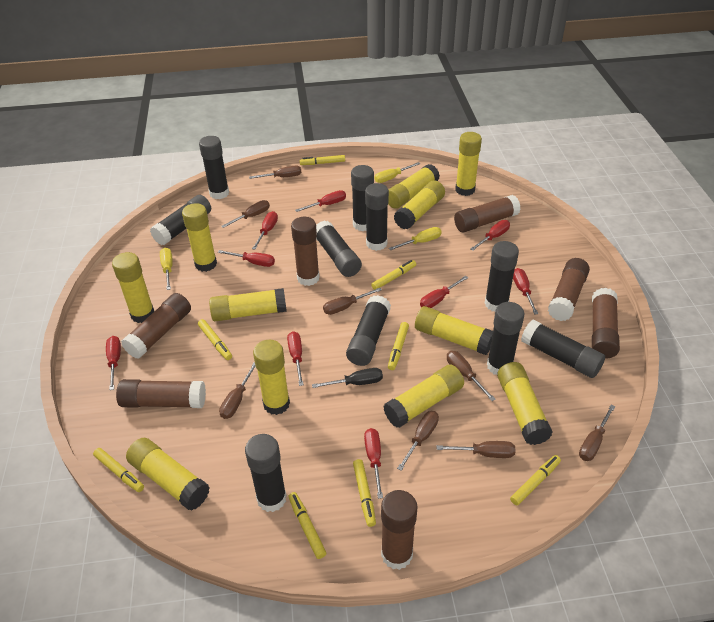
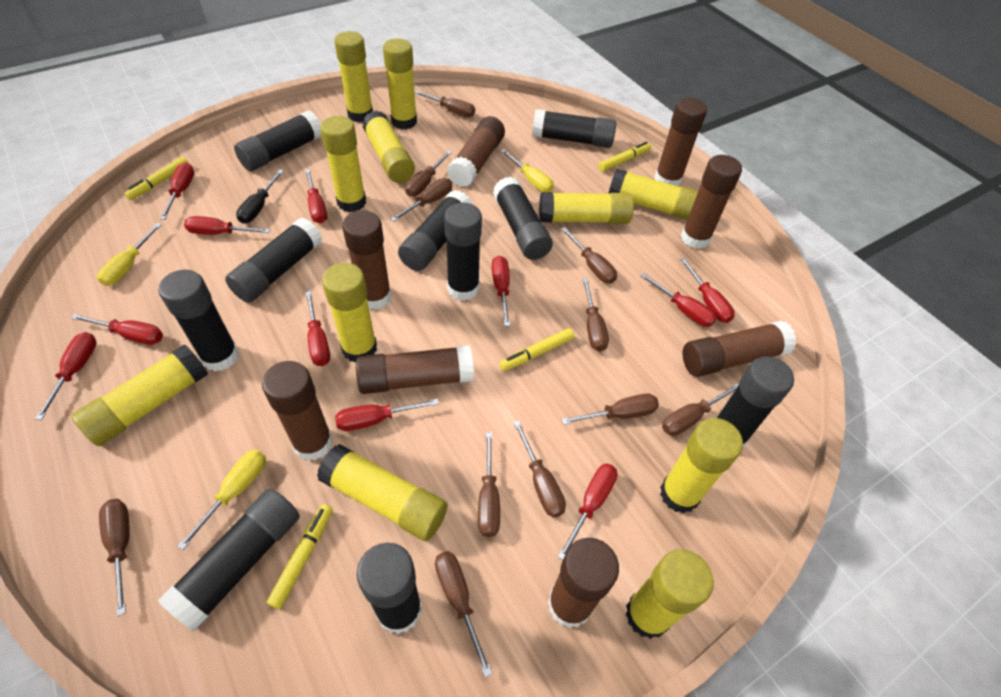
brown glue stick: [116,379,206,408] [121,293,191,359] [291,217,320,286] [381,490,417,570] [454,195,521,233] [548,258,590,321] [592,288,620,358] = 7 -> [262,361,333,461] [342,210,391,310] [356,345,474,394] [447,116,505,187] [548,538,619,628] [654,98,707,187] [681,155,742,249] [683,321,796,377] = 8
brown screwdriver: [219,362,256,419] [221,200,270,228] [249,166,301,179] [323,288,382,315] [397,411,439,471] [437,441,515,458] [447,351,495,401] [579,404,616,461] = 8 -> [99,499,130,616] [391,178,452,221] [405,151,452,197] [414,90,475,117] [435,551,492,677] [478,432,500,537] [513,421,566,518] [561,227,617,283] [561,394,659,425] [582,278,609,351] [662,384,738,436] = 11
red screwdriver: [106,336,121,390] [218,250,275,267] [252,211,278,250] [287,331,304,386] [295,190,346,212] [364,428,383,499] [420,276,468,308] [470,220,510,251] [513,268,538,315] = 9 -> [35,332,97,420] [71,314,163,345] [160,163,194,220] [184,216,270,235] [305,169,327,223] [305,291,330,366] [335,399,439,431] [492,256,510,326] [558,464,618,560] [640,273,717,327] [680,258,735,323] = 11
yellow marker: [93,448,144,492] [198,319,232,360] [289,492,326,559] [300,155,345,165] [353,459,376,527] [371,260,416,290] [388,322,409,370] [510,455,561,505] = 8 -> [124,157,189,200] [267,504,333,609] [499,328,574,371] [598,142,651,171] = 4

